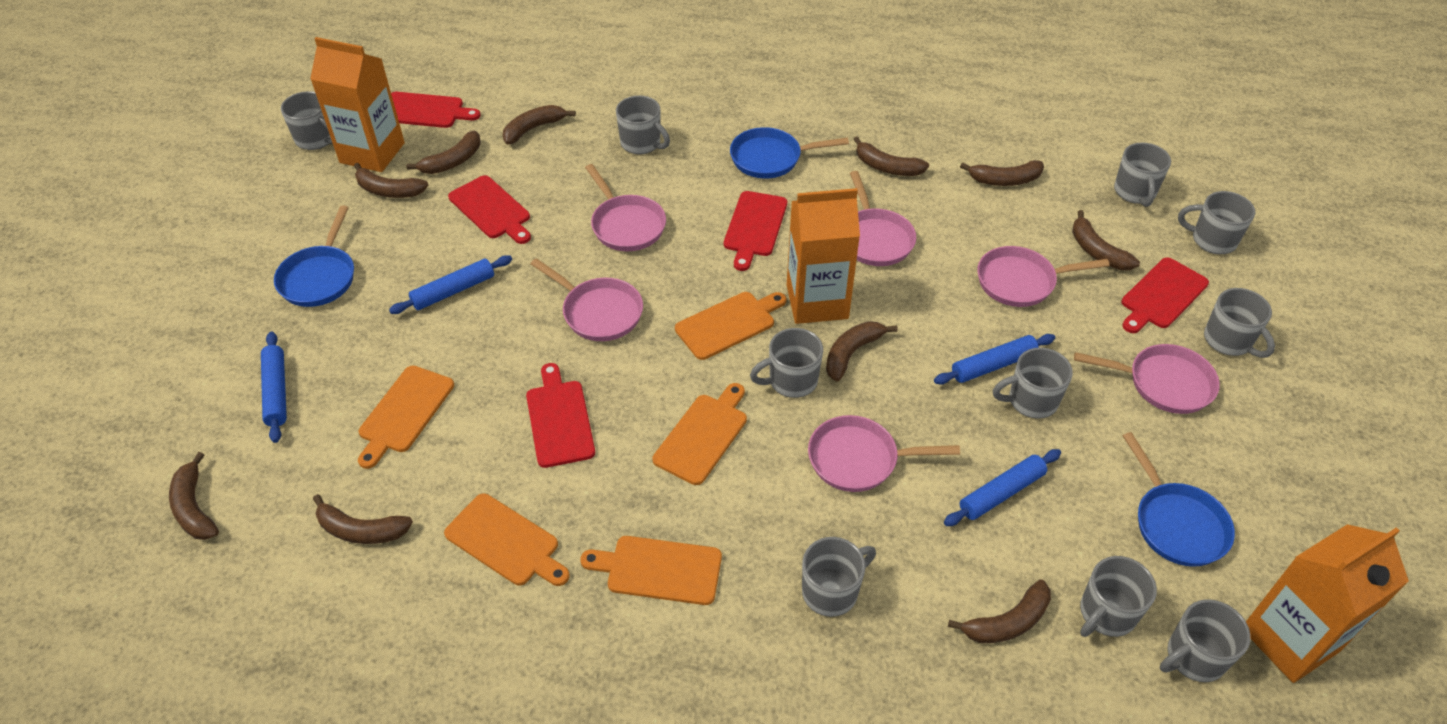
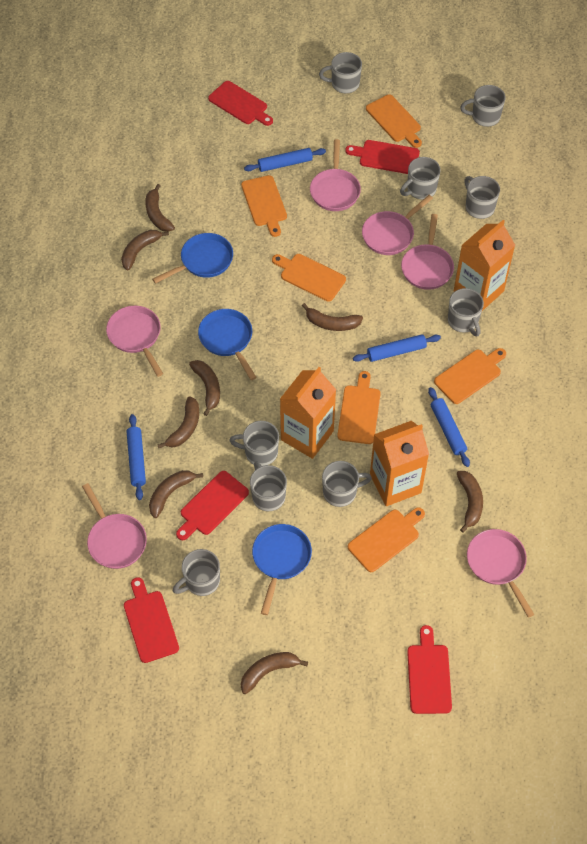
brown banana: [169,452,219,540] [313,494,413,544] [354,163,428,198] [406,130,480,174] [503,105,576,145] [826,321,898,381] [854,136,929,176] [948,579,1051,643] [960,160,1044,186] [1072,210,1140,270] = 10 -> [121,230,169,270] [145,184,175,232] [149,470,203,518] [158,396,199,448] [189,360,220,416] [241,652,308,694] [302,303,363,331] [457,471,483,533] = 8
grey mug: [281,91,333,150] [616,96,670,154] [750,328,823,398] [802,537,876,617] [993,348,1073,419] [1080,556,1157,637] [1114,143,1171,207] [1160,599,1251,682] [1178,191,1255,254] [1204,288,1275,358] = 10 -> [173,549,220,596] [229,421,279,466] [250,461,287,511] [319,52,362,93] [322,461,372,507] [400,157,441,199] [448,288,484,337] [460,85,505,127] [464,176,500,219] = 9
orange cutting board: [358,366,454,469] [444,493,570,586] [580,536,722,605] [653,383,747,485] [675,292,786,360] = 5 -> [241,175,287,237] [272,254,346,302] [337,371,381,444] [348,507,425,572] [366,94,422,148] [434,348,506,404] = 6

